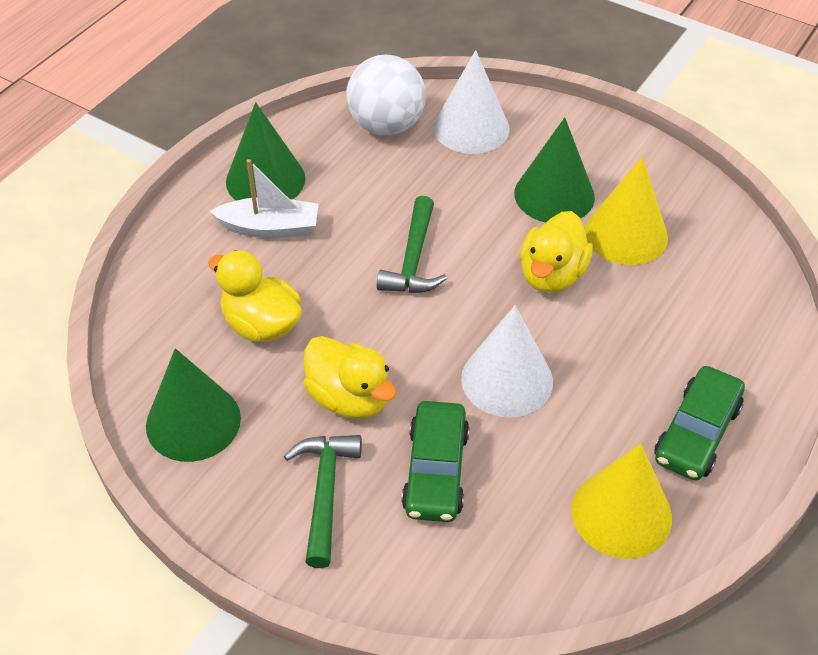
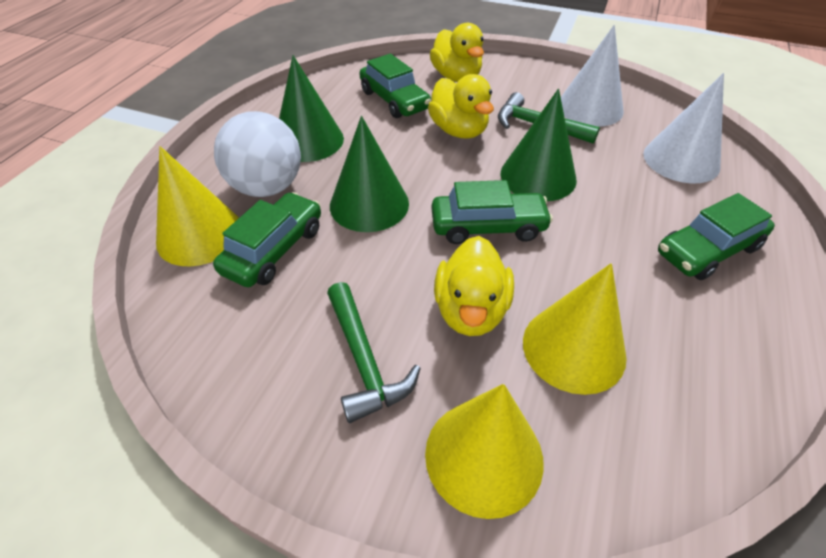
green car: [402,401,469,522] [654,366,745,481] = 2 -> [213,192,321,287] [359,54,431,118] [432,180,553,244] [658,193,775,280] = 4
white boat: [209,159,318,238] = 1 -> none = 0
yellow cone: [572,444,672,559] [585,157,668,265] = 2 -> [156,146,239,267] [425,384,544,519] [523,263,627,395] = 3

